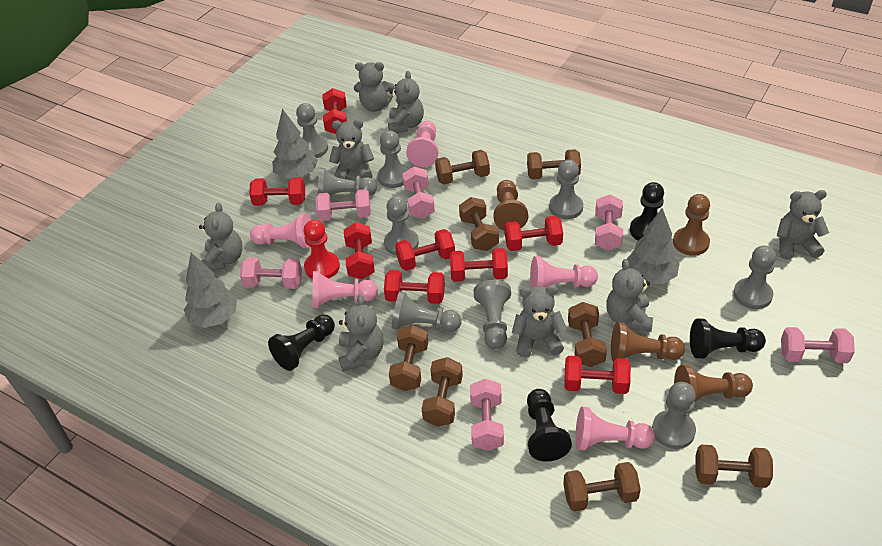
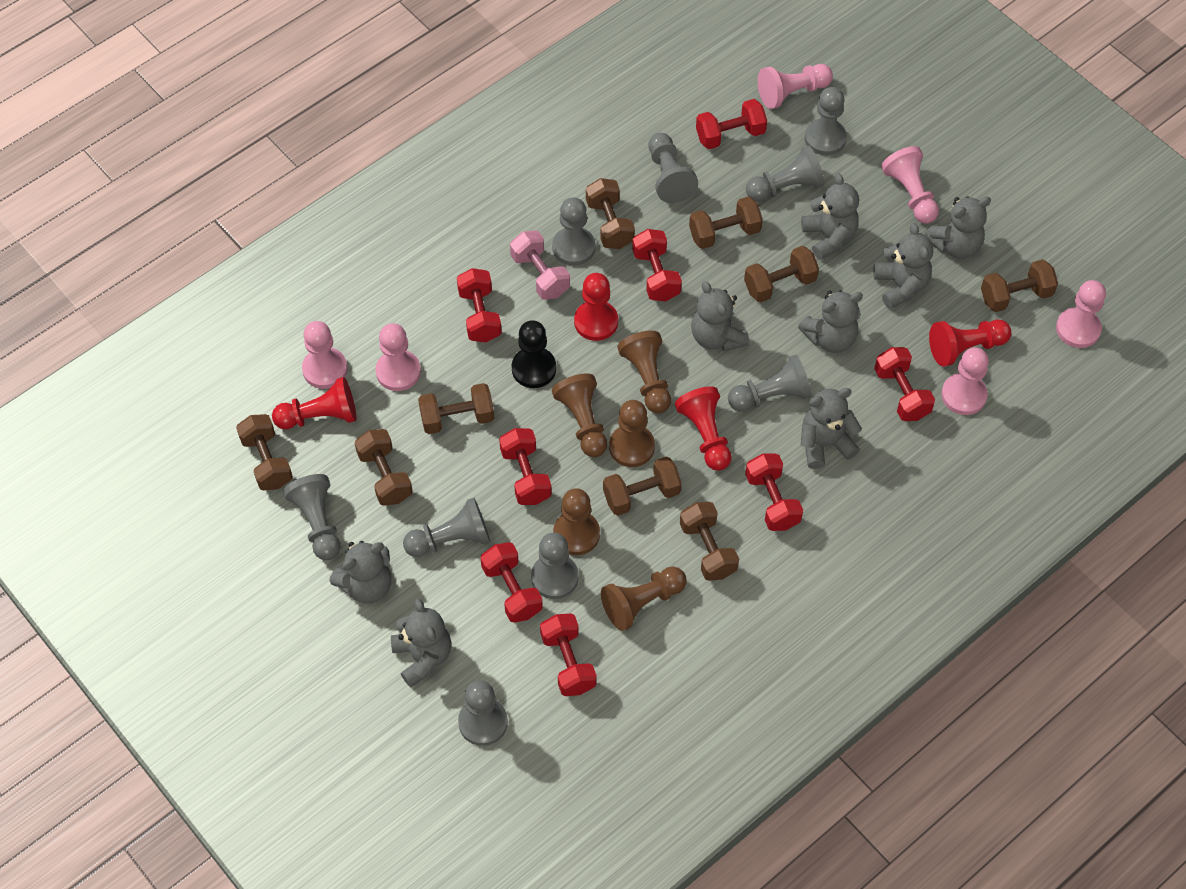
black pawn: [268,314,335,371] [527,389,572,462] [630,182,664,240] [690,319,766,359] = 4 -> [512,320,556,388] = 1
brown dumbbell: [389,325,428,391] [422,357,463,426] [435,150,490,185] [459,197,499,251] [527,149,581,179] [563,462,641,511] [568,302,607,367] [695,444,773,488] = 8 -> [236,414,293,490] [354,429,413,506] [418,383,494,434] [586,178,635,249] [603,456,682,516] [680,502,739,581] [689,196,763,249] [744,246,819,302] [981,259,1058,312] = 9
brown pawn: [493,180,528,231] [611,322,685,361] [673,194,710,256] [674,365,753,402] = 4 -> [552,373,607,457] [553,488,600,555] [601,567,686,631] [609,400,655,467] [617,331,671,413] = 5
grey tree: [184,253,237,328] [272,108,318,178] [627,208,680,284] = 3 -> none = 0
pink dumbbell: [240,257,302,289] [315,189,371,221] [402,167,435,219] [470,379,504,451] [595,194,623,251] [781,327,855,363] = 6 -> [510,230,570,300] = 1
pink pawn: [250,213,311,248] [312,271,378,308] [406,121,439,167] [530,256,598,288] [575,407,655,451] = 5 -> [302,321,348,389] [376,323,421,391] [758,64,833,109] [881,146,939,223] [941,347,989,415] [1056,280,1106,348] = 6
red pawn: [303,220,340,279] = 1 -> [272,377,357,429] [574,273,618,341] [675,386,732,471] [929,319,1011,367] = 4

